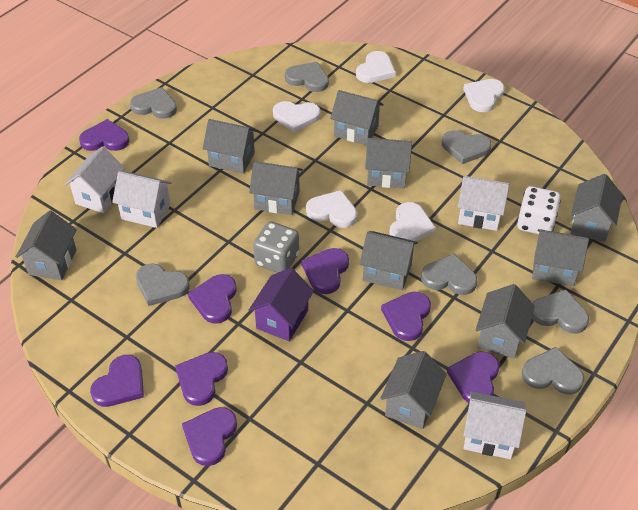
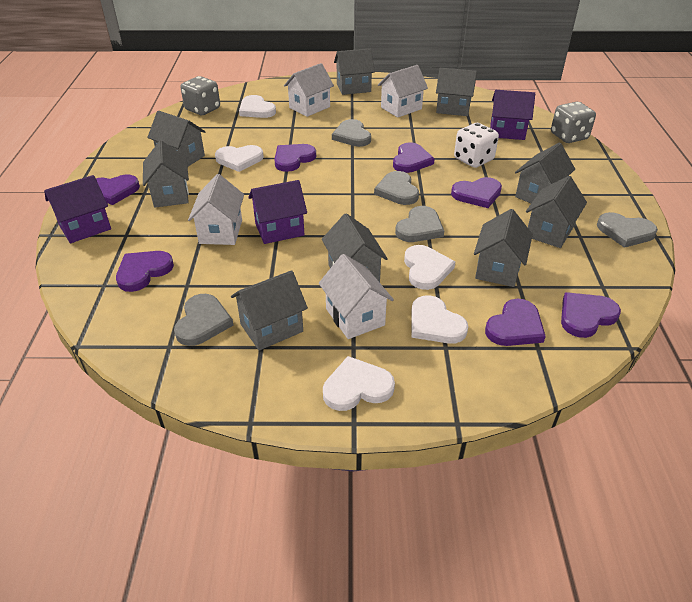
grey dice: [253,221,299,273] = 1 -> [180,76,220,115] [551,102,596,143] = 2
grey heart: [130,87,177,119] [136,264,190,306] [285,62,329,92] [421,254,477,295] [442,130,491,164] [522,347,584,394] [532,290,589,334] = 7 -> [174,294,233,346] [332,119,371,147] [374,171,419,205] [395,206,444,242] [597,212,658,248] = 5
grey house: [16,210,77,280] [203,119,257,174] [249,161,303,215] [330,90,383,145] [360,231,418,290] [365,138,412,189] [380,351,447,429] [476,284,535,359] [532,229,589,286] [571,174,623,242] = 10 -> [143,140,189,208] [147,111,206,167] [231,270,308,350] [322,213,388,282] [334,48,375,95] [436,68,477,116] [474,209,533,287] [515,143,575,203] [526,176,587,248] = 9
purple heart: [79,119,129,151] [90,355,144,407] [175,352,228,406] [182,407,237,466] [188,274,237,324] [301,248,349,294] [381,292,431,341] [447,351,499,403] = 8 -> [96,175,140,205] [116,251,174,292] [274,144,316,172] [393,142,435,173] [451,177,502,208] [485,299,546,346] [561,292,621,338] = 7
purple house: [249,268,314,341] = 1 -> [44,175,111,243] [248,180,307,244] [491,90,535,140] = 3

